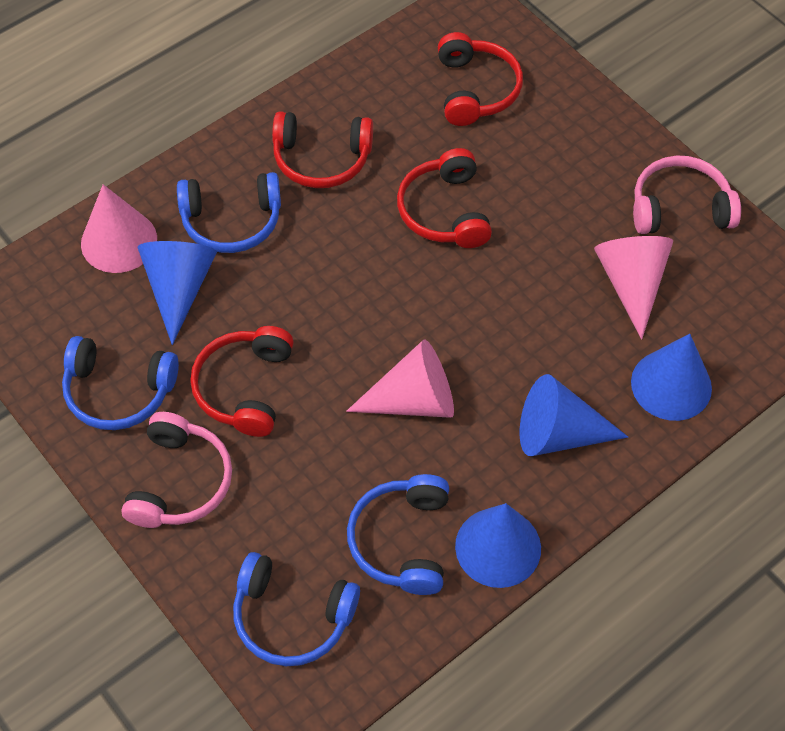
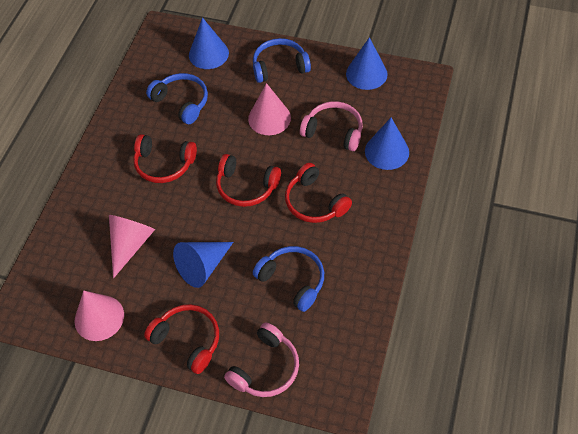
blue headphones: [62,336,179,430] [177,172,281,253] [233,552,360,666] [347,474,449,595] = 4 -> [146,73,208,124] [253,38,311,83] [253,246,324,312] = 3

